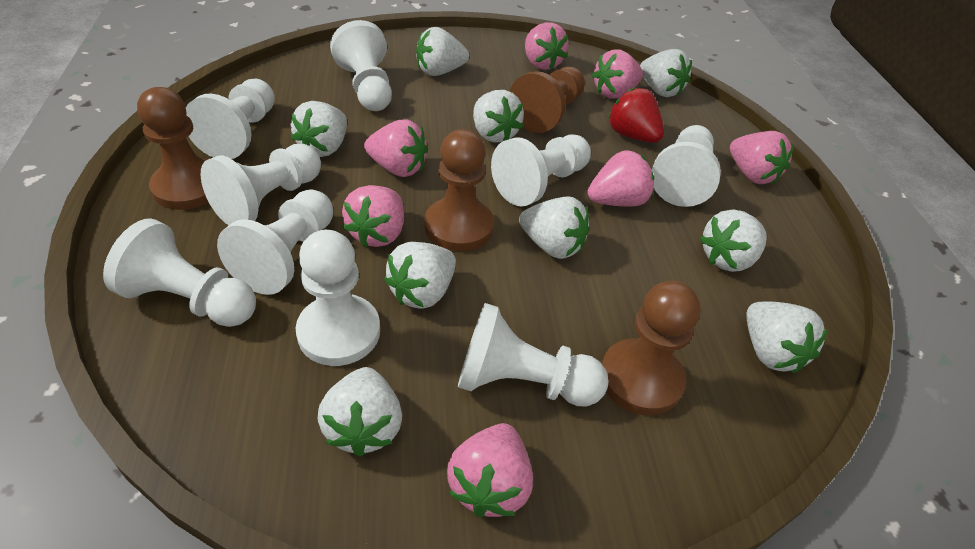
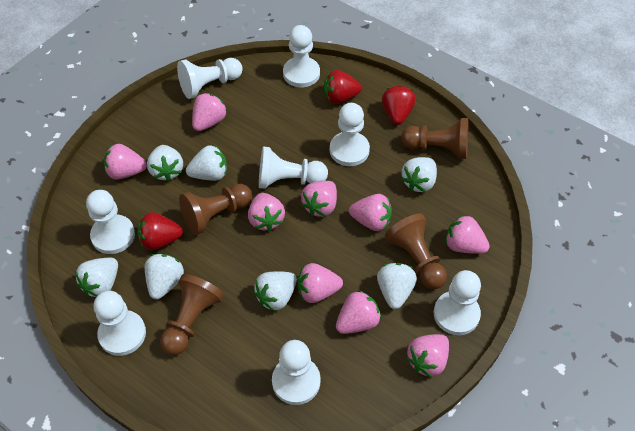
pink strawberry: [342,185,404,247] [364,119,428,177] [447,423,533,517] [525,22,569,70] [588,150,654,207] [592,49,643,99] [730,131,794,184] = 7 -> [104,144,147,180] [192,93,227,131] [248,193,285,231] [297,263,343,303] [301,181,337,217] [336,290,381,334] [349,194,392,231] [406,334,449,377] [445,215,490,254] = 9
red strawberry: [608,87,664,143] = 1 -> [137,212,183,250] [324,70,362,104] [382,85,416,125] = 3
white pawn: [103,218,256,327] [186,79,275,159] [201,144,321,225] [217,189,333,295] [296,230,380,366] [330,20,392,111] [458,303,608,407] [491,134,591,207] [652,125,721,207] = 9 -> [86,190,135,254] [94,291,146,356] [177,58,243,99] [259,147,328,189] [272,340,321,405] [283,25,320,87] [330,103,370,166] [434,270,481,335] = 8
white strawberry: [291,101,347,157] [317,367,402,457] [384,242,456,309] [416,27,469,76] [473,90,524,143] [519,196,589,259] [640,49,692,97] [700,209,767,272] [746,301,828,373] = 9 -> [75,258,118,297] [145,254,184,299] [147,145,183,181] [186,146,227,181] [254,271,297,311] [377,263,417,309] [401,157,437,192] = 7

